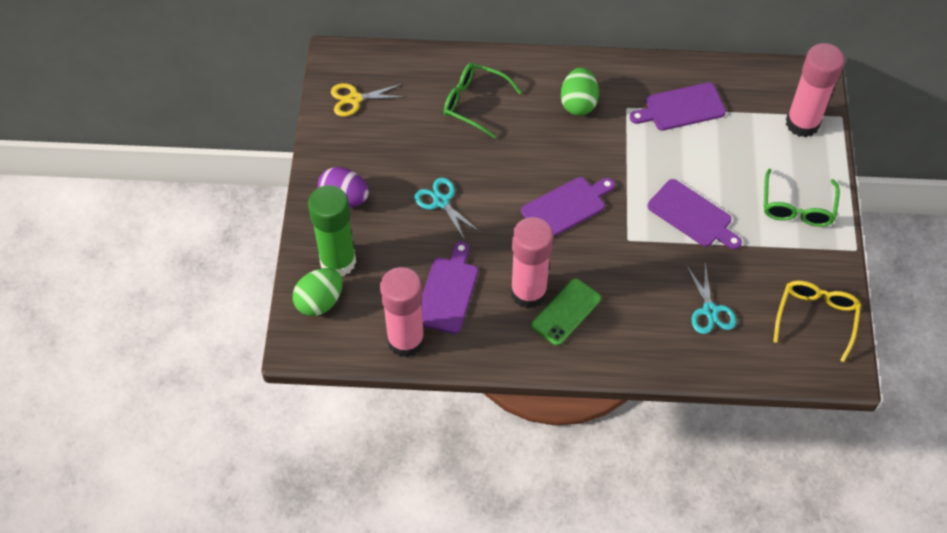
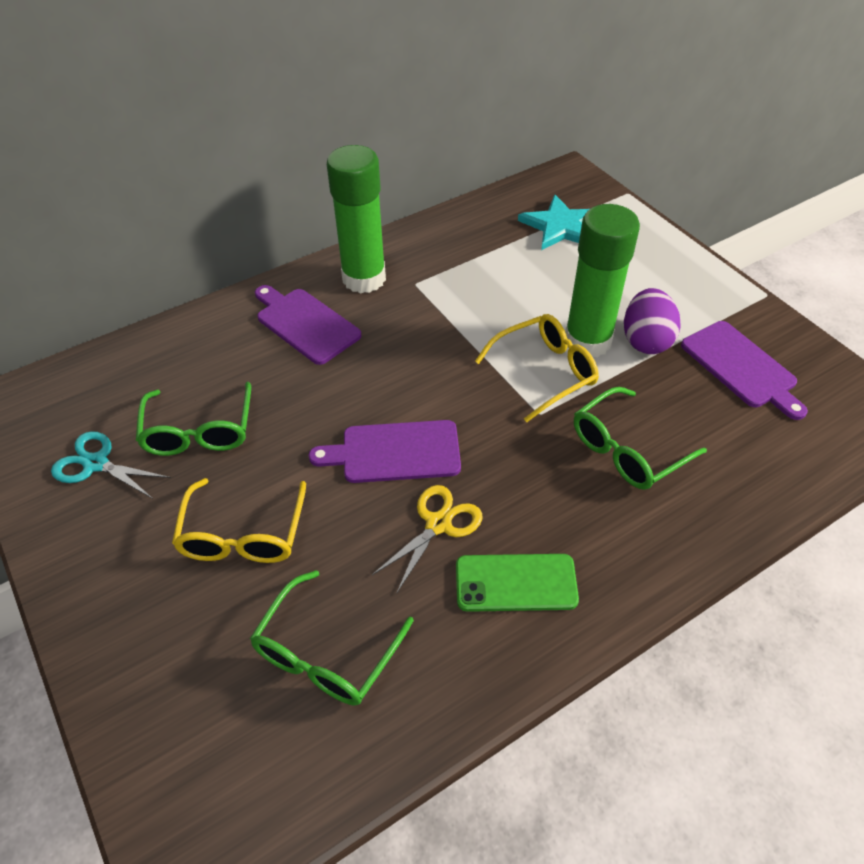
green egg: [293,268,343,316] [561,68,599,116] = 2 -> none = 0
green glasses: [444,63,521,139] [764,169,840,227] = 2 -> [136,382,251,456] [250,570,414,706] [574,387,707,490] = 3
green glue stick: [308,185,356,276] = 1 -> [327,145,386,293] [565,204,640,357] = 2
pink glue stick: [380,267,425,358] [511,217,553,309] [786,43,845,137] = 3 -> none = 0
purple cutting board: [421,242,478,334] [521,177,615,237] [630,82,726,131] [647,179,742,249] = 4 -> [255,285,362,365] [309,420,461,483] [681,321,808,420] = 3
turquoise scissors: [414,178,480,240] [686,263,736,334] = 2 -> [51,431,171,499] = 1
turquoise star: none = 0 -> [518,195,589,250] = 1
yellow glasses: [773,281,861,362] = 1 -> [172,478,306,563] [475,314,599,422] = 2

